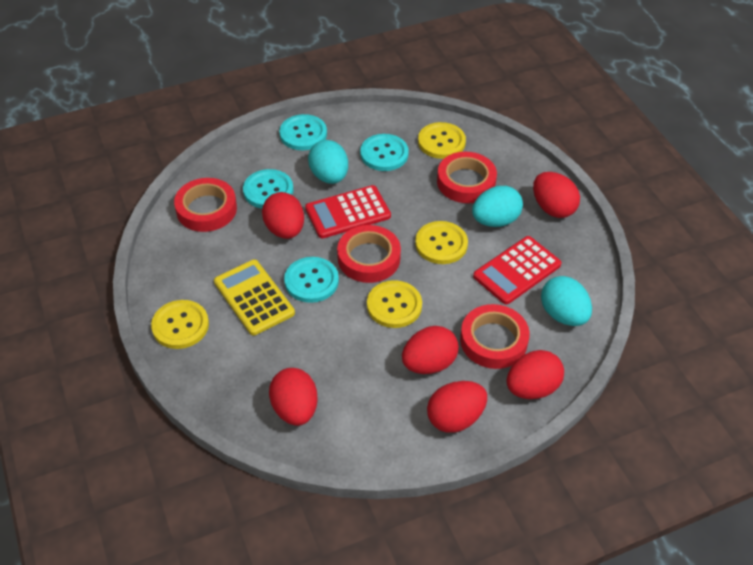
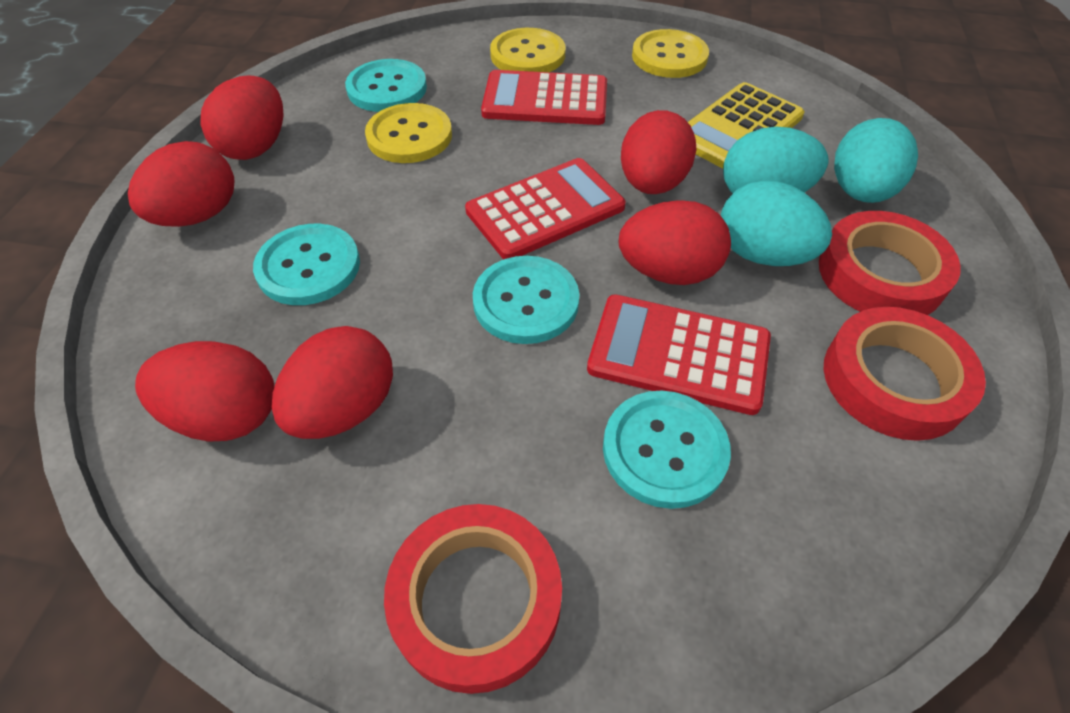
red calculator: [305,185,391,238] [473,236,562,305] = 2 -> [465,158,626,259] [481,70,607,125] [587,294,771,415] = 3
red tape: [174,178,237,232] [337,225,401,283] [437,152,497,203] [460,304,530,369] = 4 -> [384,504,562,694] [819,211,961,315] [824,307,986,441] = 3
yellow button: [151,300,209,349] [367,280,422,328] [415,221,468,264] [418,122,466,159] = 4 -> [365,103,452,163] [490,28,566,72] [632,29,709,78] = 3

